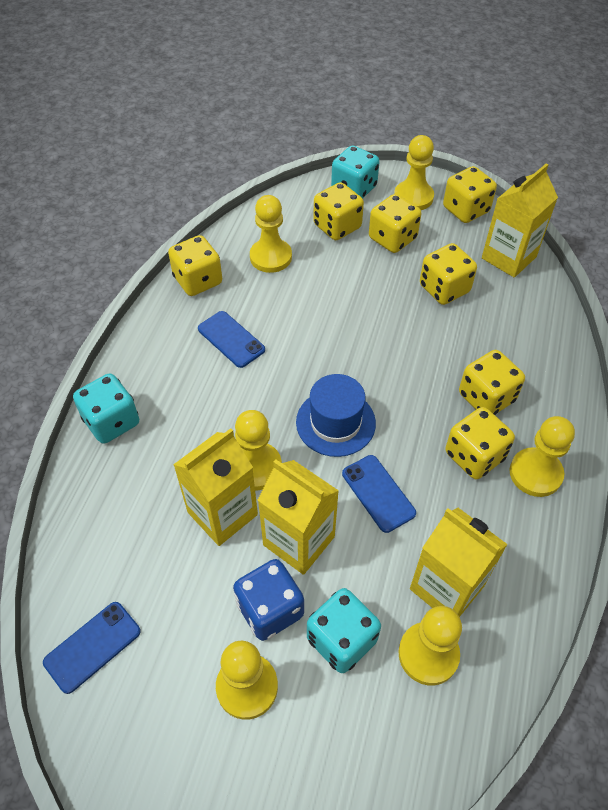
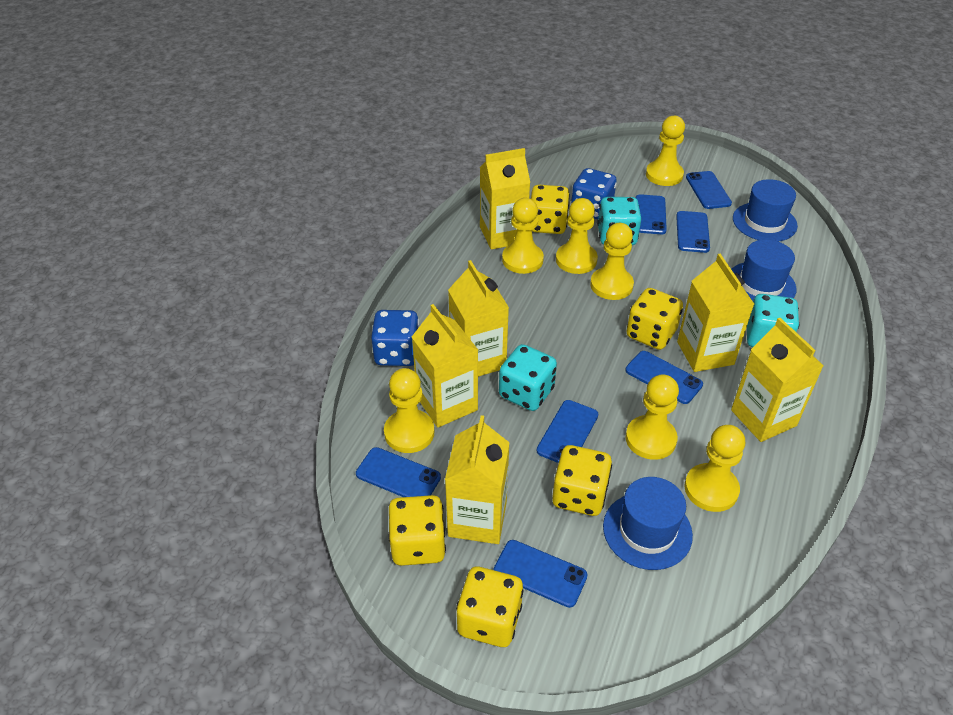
blue dice: [233,559,304,641] = 1 -> [371,310,419,366] [571,168,617,219] = 2
blue hat: [296,374,376,457] = 1 -> [603,477,693,570] [731,239,796,301] [733,179,798,242] = 3
blue phone: [43,602,141,694] [198,311,265,368] [342,455,416,533] = 3 -> [356,447,441,497] [494,540,588,608] [537,400,598,463] [625,351,703,404] [636,194,667,234] [676,211,710,253] [686,171,732,209] = 7
yellow carton: [173,428,258,546] [258,459,339,575] [410,508,508,617] [482,163,558,278] = 4 -> [412,304,478,427] [445,415,510,544] [448,260,509,377] [480,148,530,249] [677,254,754,372] [731,318,824,442] = 6
yellow dice: [168,235,222,296] [313,182,364,240] [369,194,421,253] [420,243,477,305] [443,166,497,223] [445,407,515,479] [459,350,525,415] = 7 -> [388,495,446,566] [456,567,524,647] [531,185,570,234] [552,445,612,516] [626,288,683,350] = 5
yellow pawn: [216,641,278,720] [235,410,282,490] [250,195,292,273] [394,135,434,210] [399,606,462,685] [510,416,575,497] = 6 -> [384,368,434,453] [502,198,544,274] [556,198,598,274] [590,223,634,300] [626,375,679,460] [646,116,685,186] [684,425,745,512] = 7

